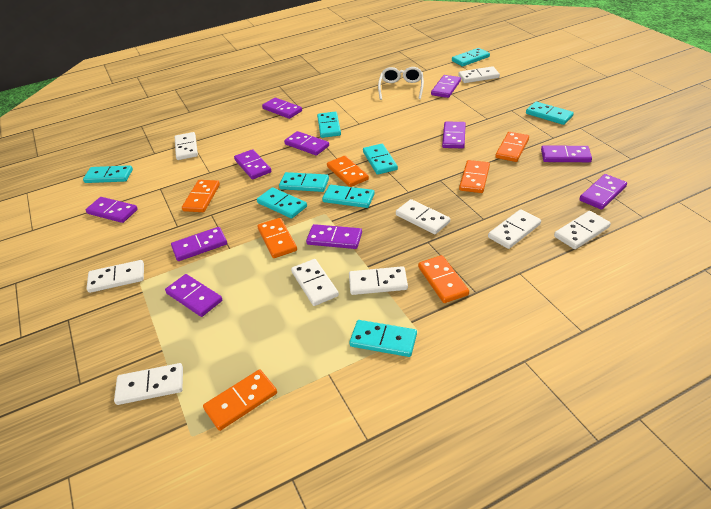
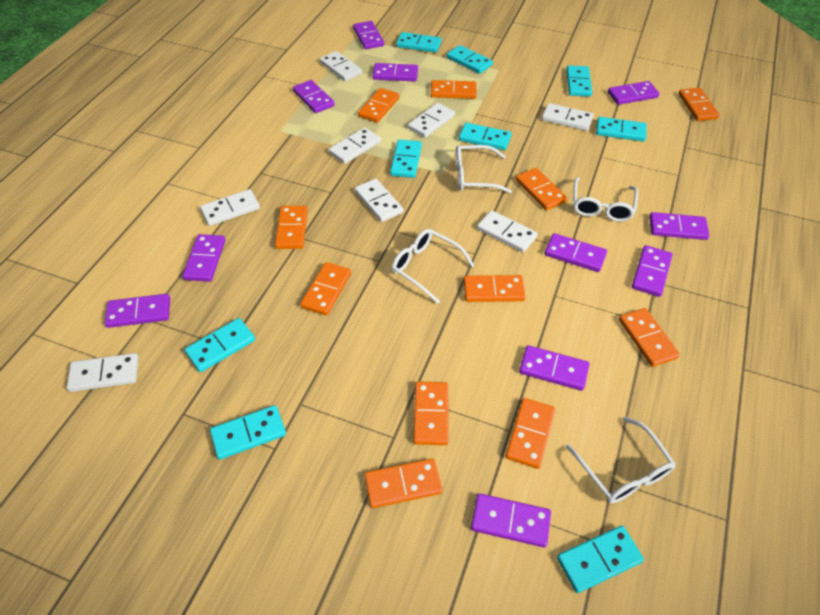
orange domino: [182,180,220,212] [203,370,277,431] [257,218,297,258] [327,156,369,187] [418,255,469,303] [459,160,490,193] [495,132,529,162] = 7 -> [275,206,308,249] [300,262,351,315] [358,88,400,123] [364,459,442,508] [413,381,449,445] [431,80,477,99] [464,275,526,302] [506,398,555,469] [516,168,567,210] [619,308,680,367] [678,88,720,121] = 11
white domino: [87,260,144,293] [114,363,183,405] [175,132,198,160] [291,259,339,306] [349,266,408,295] [396,199,450,234] [458,66,500,83] [488,209,541,249] [554,211,611,249] = 9 -> [67,353,138,392] [200,189,260,226] [320,51,362,81] [329,127,381,164] [355,179,403,222] [408,103,455,138] [477,210,538,252] [542,103,594,131] = 8
white glasses: [378,67,424,100] = 1 -> [392,229,474,304] [456,145,512,193] [566,417,676,504] [573,177,638,222] = 4

